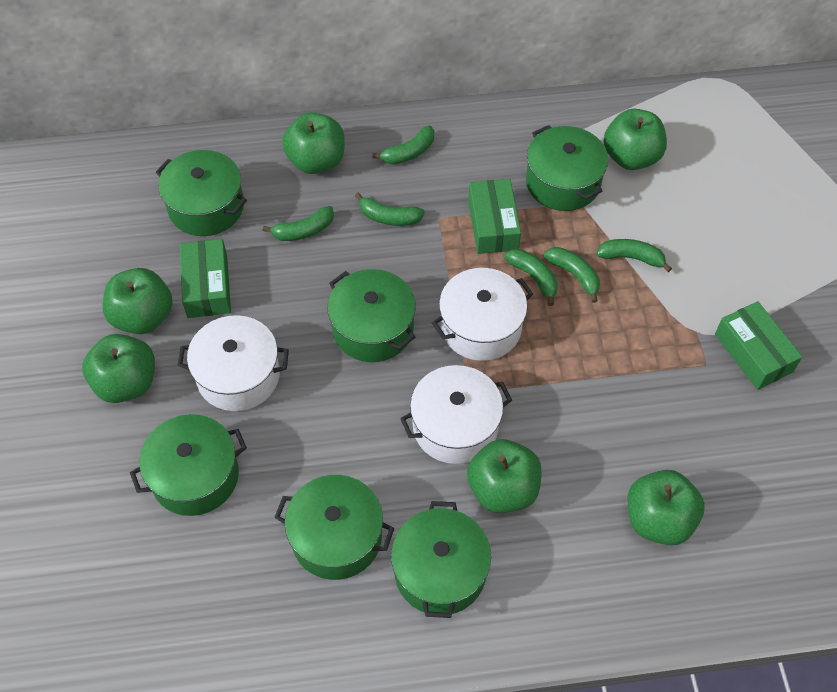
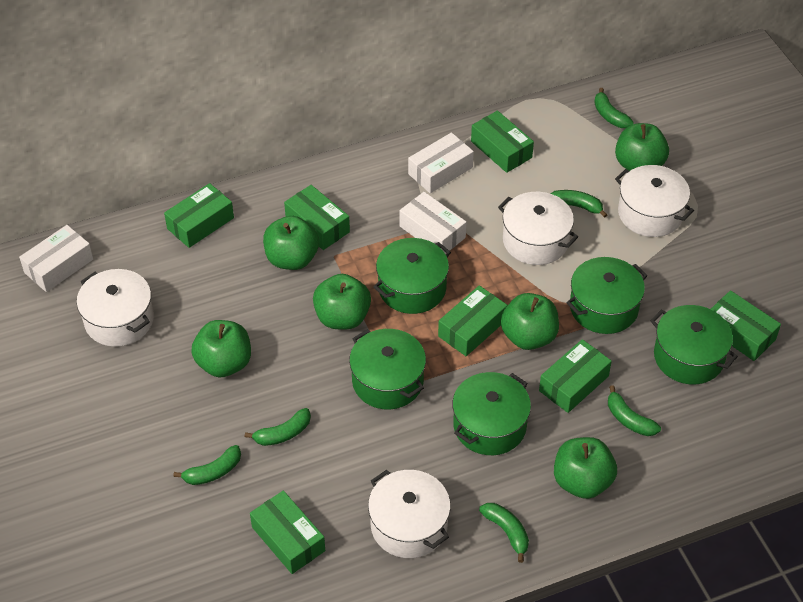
green box: [180,239,231,318] [468,179,521,254] [715,301,803,390] = 3 -> [164,183,234,248] [250,490,325,574] [284,185,350,250] [438,285,507,356] [471,111,534,173] [539,339,612,413] [711,290,781,361] = 7
green pot: [130,414,247,516] [155,150,247,236] [274,475,395,580] [327,269,416,362] [391,501,491,618] [526,125,608,211] = 6 -> [349,329,426,409] [373,238,451,314] [452,372,531,455] [566,257,647,334] [651,305,738,384] = 5
white box: none = 0 -> [19,225,93,292] [400,192,467,254] [408,132,474,193] = 3
white pot: [177,315,289,411] [400,365,512,464] [432,268,533,361] = 3 -> [77,269,154,347] [368,470,451,558] [498,192,578,265] [615,165,694,237] = 4

